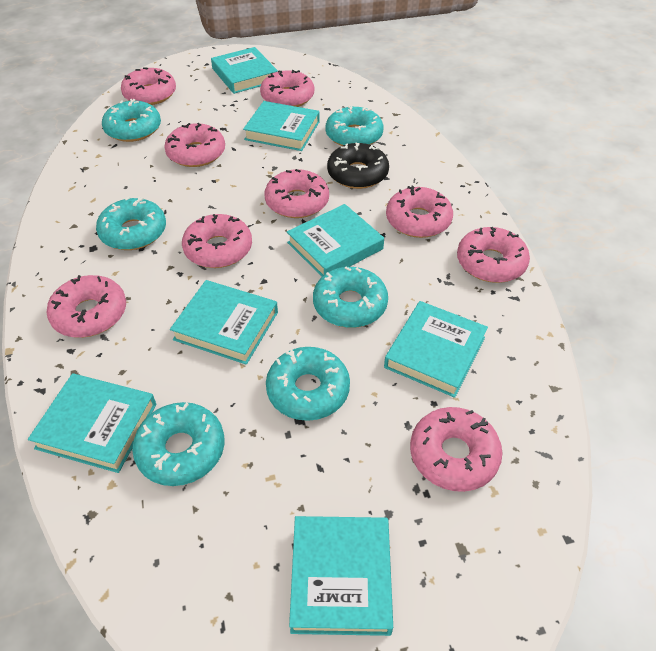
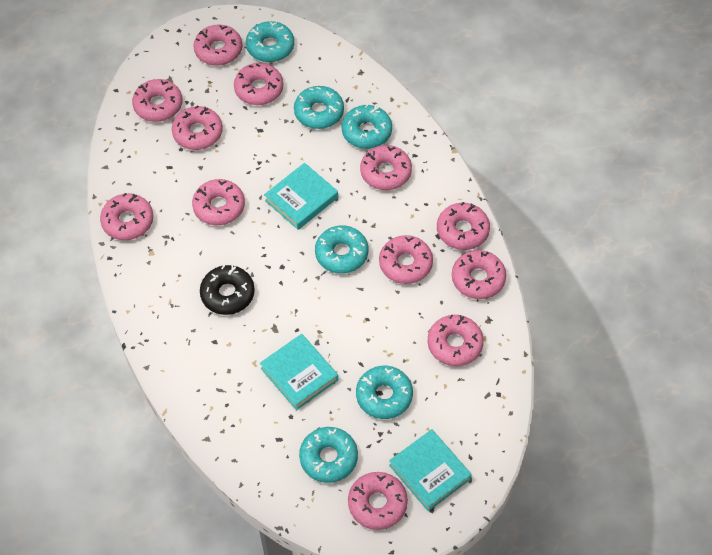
pink donut: [46,275,126,338] [121,67,176,105] [164,123,225,167] [182,214,252,268] [260,70,314,107] [264,169,329,218] [386,186,453,238] [410,407,502,492] [457,227,530,283] = 9 -> [100,193,153,240] [132,79,183,122] [172,105,223,150] [192,179,245,226] [193,25,242,66] [234,63,284,105] [348,472,408,530] [360,145,412,190] [379,235,433,284] [428,315,484,366] [437,202,490,250] [452,250,506,299] = 12
turquoise book: [28,373,156,473] [170,280,278,365] [211,47,278,94] [243,101,320,151] [287,204,384,276] [289,516,393,636] [384,301,488,398] = 7 -> [260,334,338,410] [264,163,338,230] [389,429,472,511] = 3

